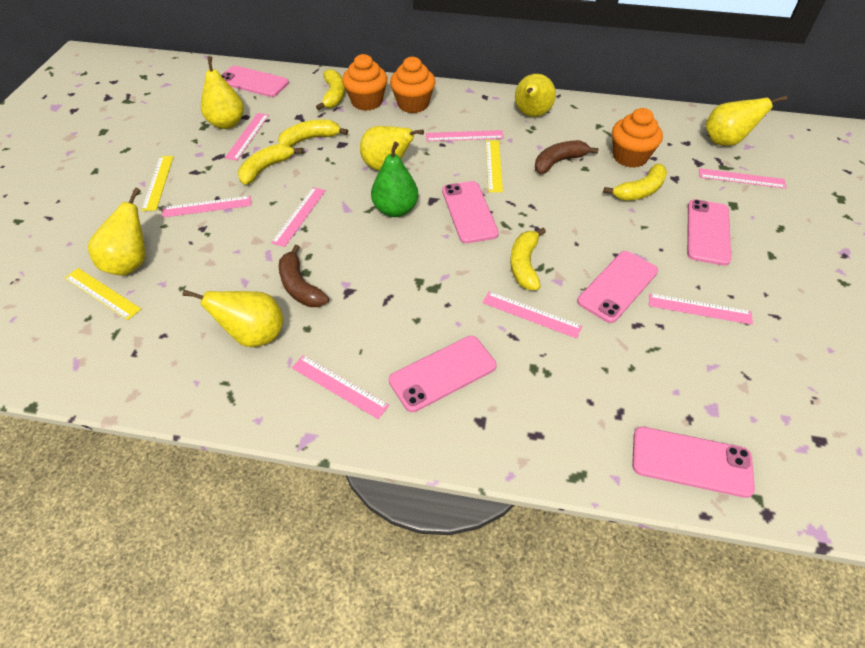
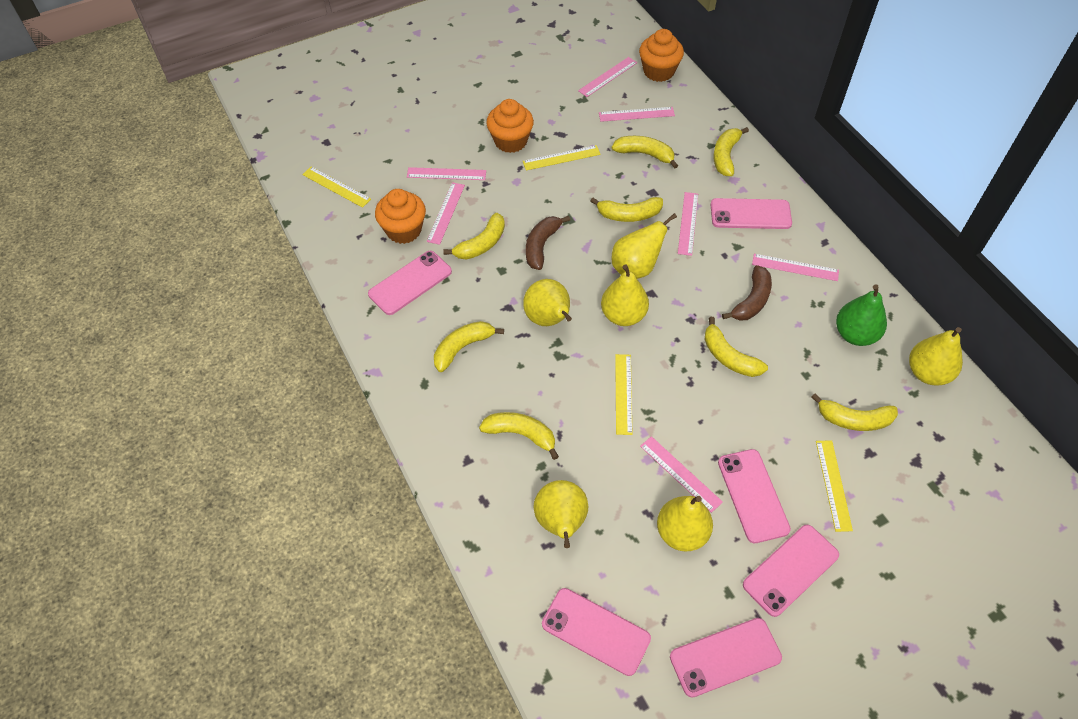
pink ruler: [162,196,251,218] [225,113,269,161] [271,187,326,247] [292,355,389,419] [426,130,504,141] [482,291,582,339] [649,293,753,325] [699,168,787,189] = 8 -> [407,167,486,180] [427,182,465,245] [578,57,637,97] [599,107,675,122] [640,436,723,513] [678,192,698,256] [752,254,839,281] = 7
yellow banana: [238,144,302,185] [278,120,348,147] [316,69,345,110] [510,228,546,290] [603,164,667,201] = 5 -> [434,321,504,372] [443,213,505,260] [479,412,559,460] [591,197,663,222] [612,136,678,169] [705,317,768,377] [713,127,749,176] [812,393,898,431] = 8
yellow ruler: [65,268,141,320] [141,156,174,211] [486,140,503,192] = 3 -> [302,166,371,208] [523,145,601,171] [615,354,633,435] [816,440,853,532] = 4

